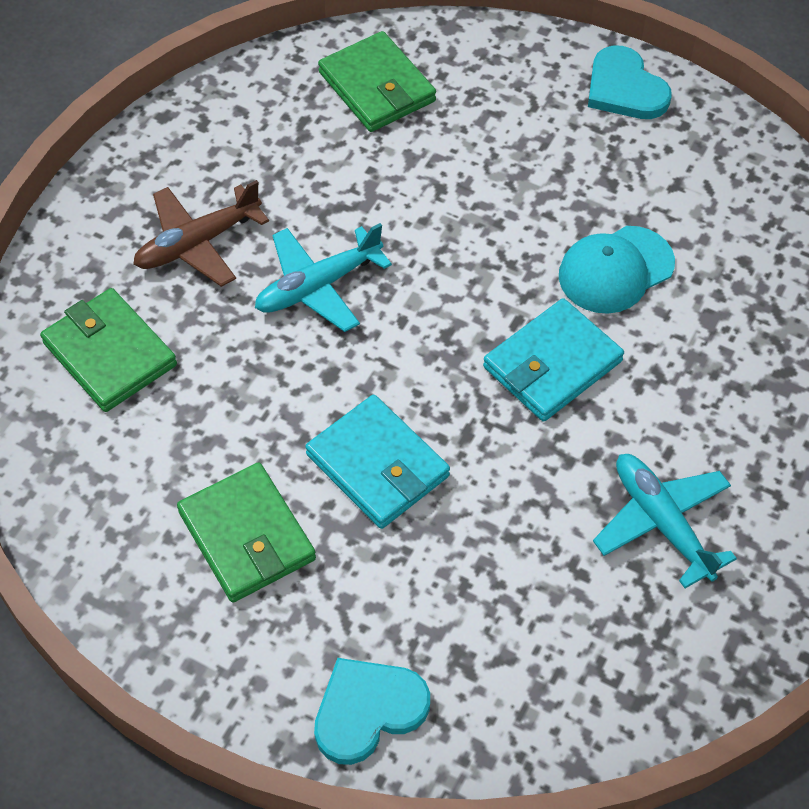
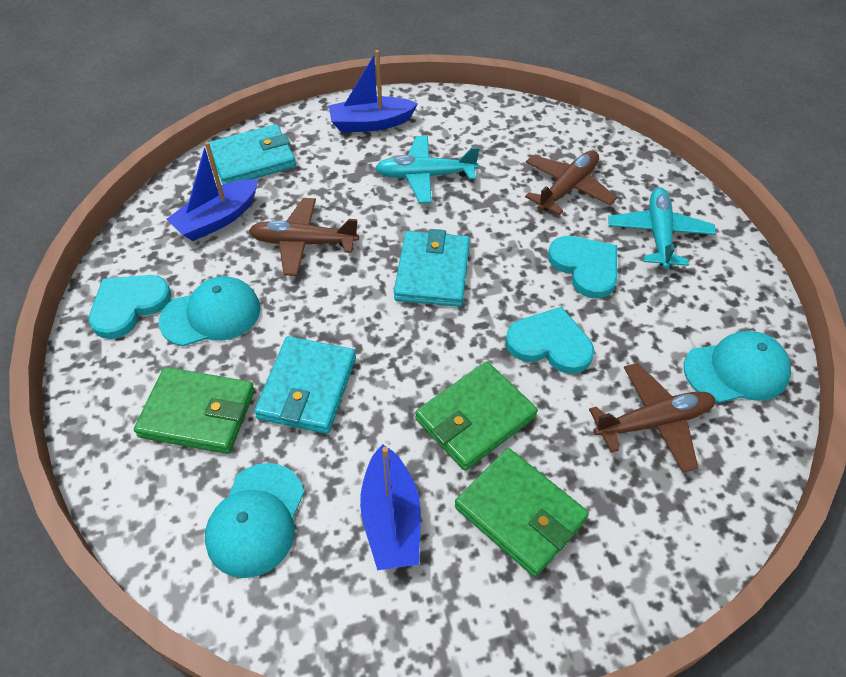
blue boat: none = 0 -> [167,142,258,241] [329,50,418,132] [360,444,421,570] = 3
brown plane: [133,180,269,287] = 1 -> [249,198,359,276] [525,151,617,215] [589,363,715,473] = 3
turquoise cap: [559,226,675,314] = 1 -> [159,276,261,346] [205,463,304,578] [684,331,791,403] = 3
turquoise heart: [314,658,430,765] [588,46,672,119] = 2 -> [89,275,171,339] [506,307,594,374] [548,236,617,298] = 3
turquoise wallet: [305,395,450,529] [483,298,624,422] = 2 -> [209,124,296,184] [254,336,356,434] [394,229,470,307] = 3

